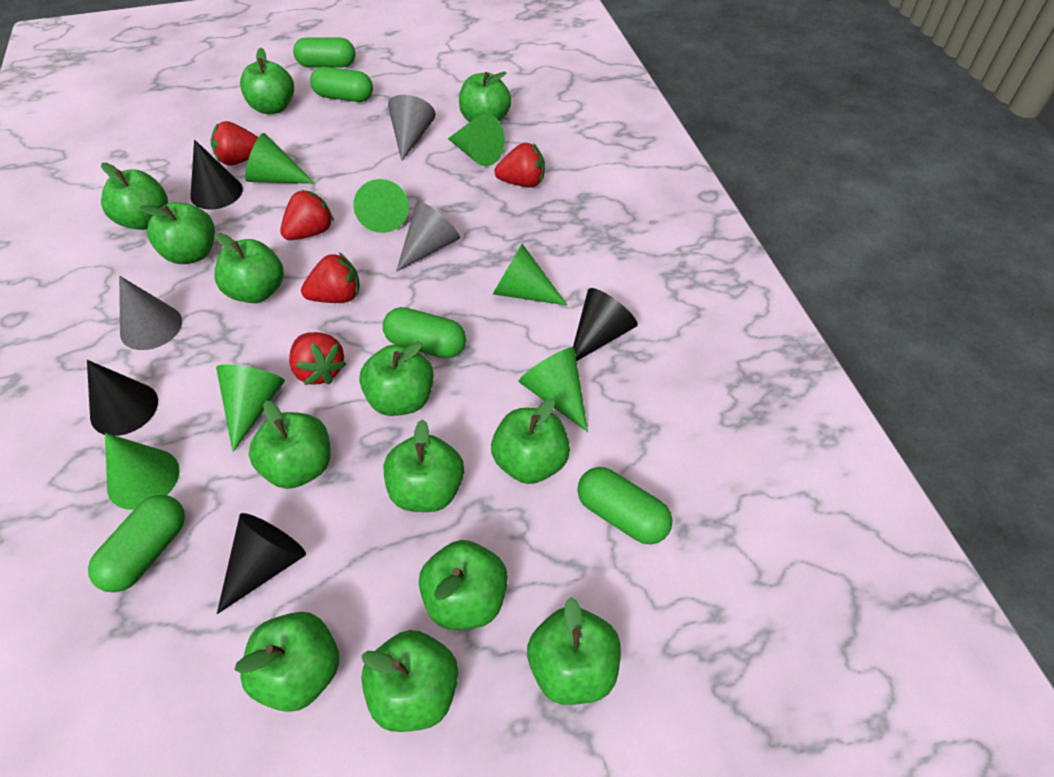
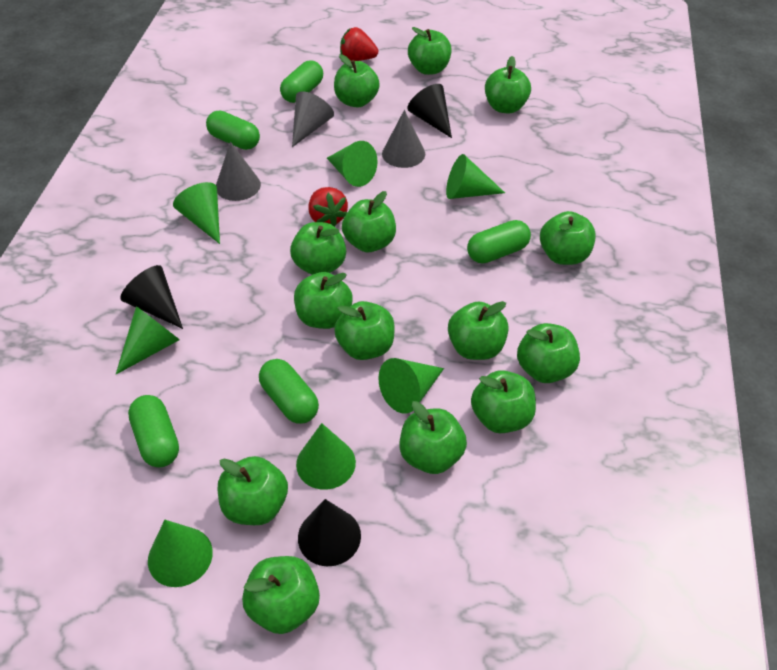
black cone: [87,360,158,436] [190,140,243,209] [217,513,306,614] [573,288,638,361] = 4 -> [120,265,183,329] [298,499,361,566] [407,84,452,138] = 3
green apple: [101,163,168,230] [139,202,215,264] [215,233,284,303] [235,612,339,712] [240,48,294,114] [249,400,331,489] [359,341,434,416] [361,630,458,732] [384,419,464,512] [419,540,508,630] [459,72,511,122] [491,398,570,484] [527,597,621,705] = 13 -> [218,456,288,525] [242,556,320,634] [290,222,346,275] [294,272,353,329] [334,54,380,107] [334,301,394,360] [342,191,396,252] [399,401,467,474] [408,27,452,75] [448,301,509,360] [471,370,536,433] [485,56,531,113] [517,323,580,383] [540,211,596,265] = 14
red strawberry: [211,121,258,166] [280,190,334,240] [289,332,346,385] [301,253,360,303] [494,143,545,187] = 5 -> [309,187,348,227] [340,27,378,61] = 2

